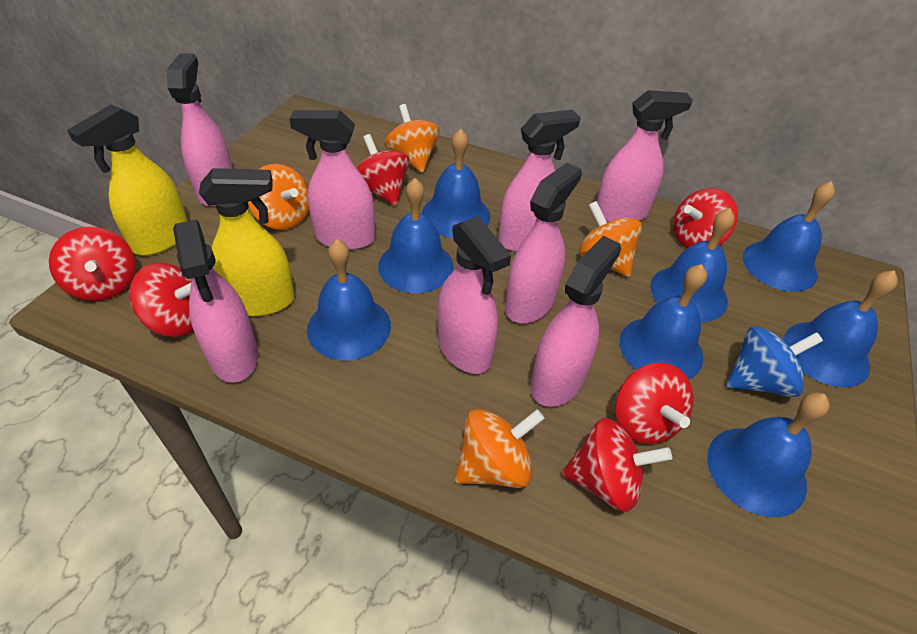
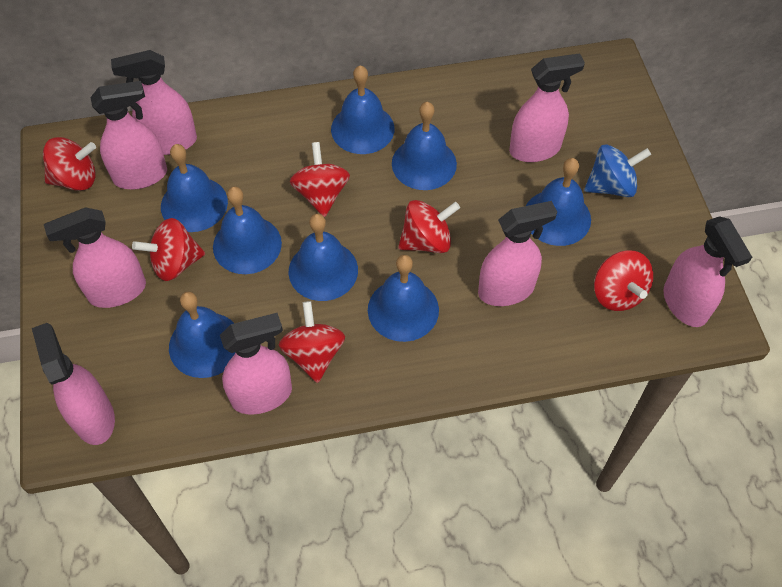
orange spinning top: [248,164,309,230] [385,104,440,173] [455,409,545,488] [579,201,642,277] = 4 -> none = 0
yellow spray bottle: [67,105,188,256] [199,168,295,317] = 2 -> none = 0

